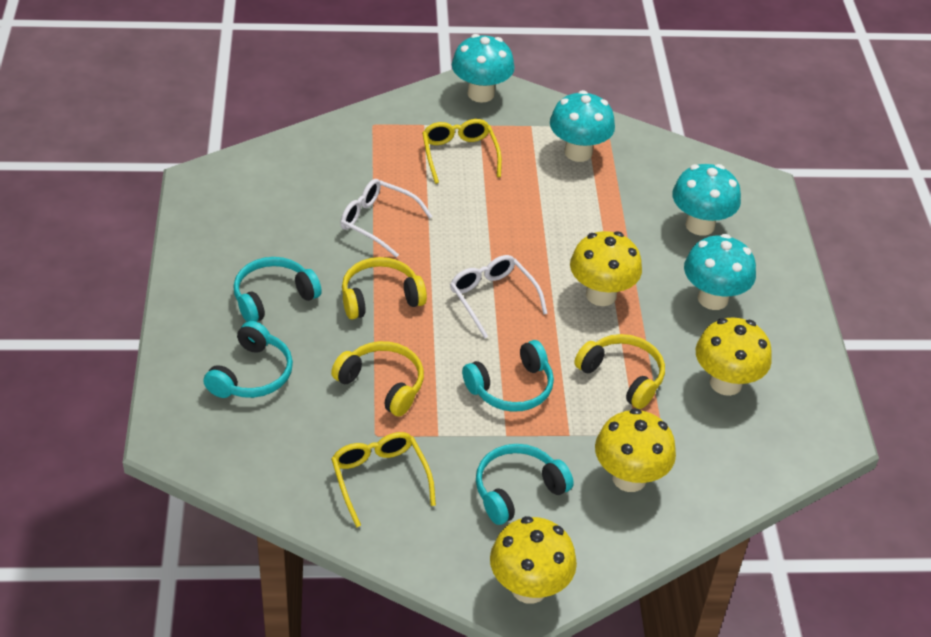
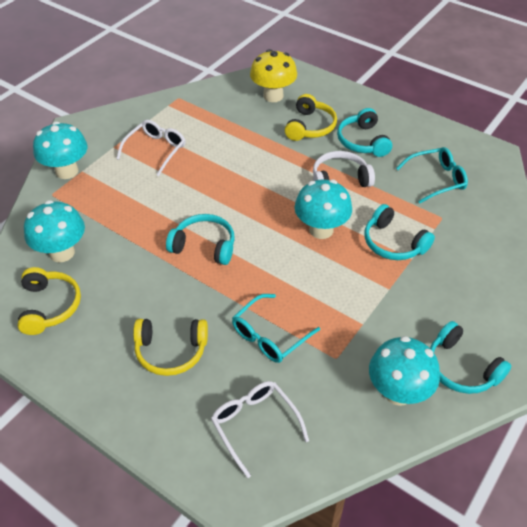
turquoise glasses: none = 0 -> [232,294,320,363] [396,147,468,204] = 2
white headphones: none = 0 -> [313,151,375,187] = 1
yellow glasses: [331,432,436,528] [422,119,502,184] = 2 -> none = 0
yellow mushroom: [490,516,577,604] [570,231,642,306] [595,408,676,492] [696,317,772,396] = 4 -> [250,49,297,102] = 1

